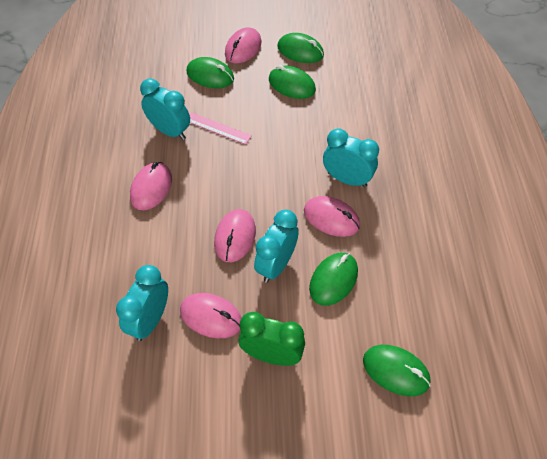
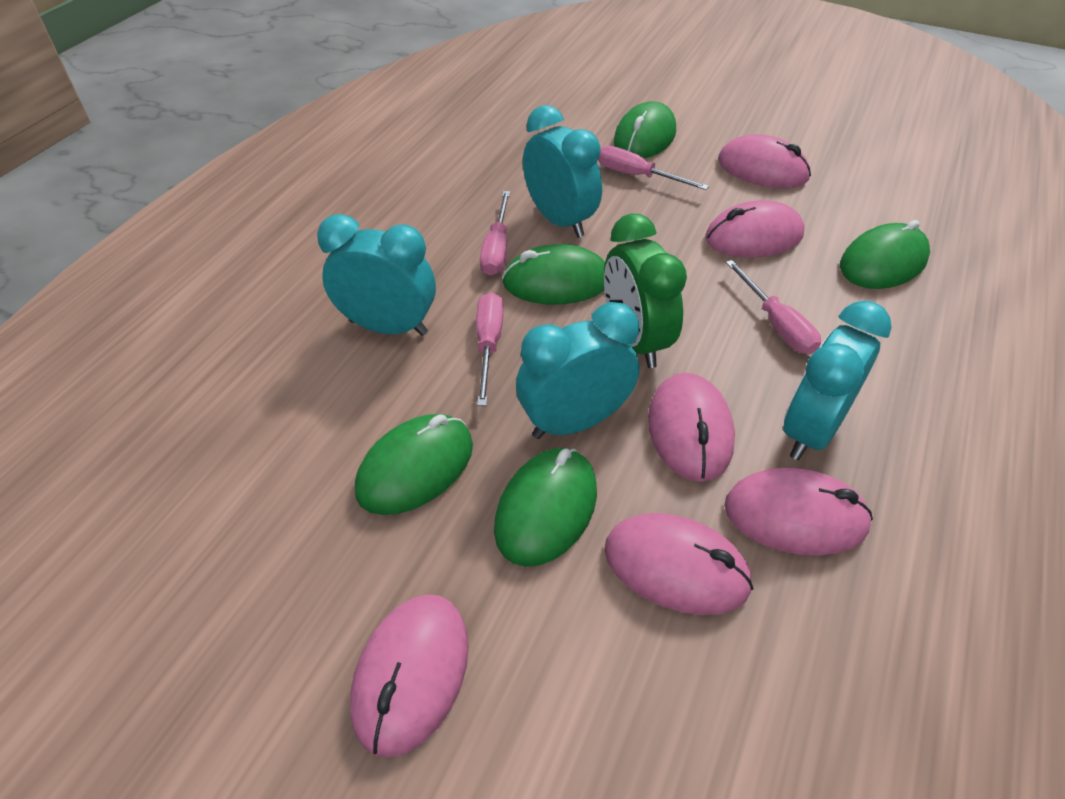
pink mouse: [130,162,172,210] [180,293,242,338] [214,209,256,262] [225,27,261,64] [304,196,360,237] = 5 -> [350,594,469,757] [604,513,753,615] [648,373,735,482] [705,200,805,258] [718,134,811,188] [724,468,873,556] = 6
pink ruler: [189,112,252,145] = 1 -> none = 0
pink screwdriver: none = 0 -> [476,292,504,406] [480,191,510,276] [598,146,709,190] [726,260,821,354] = 4

